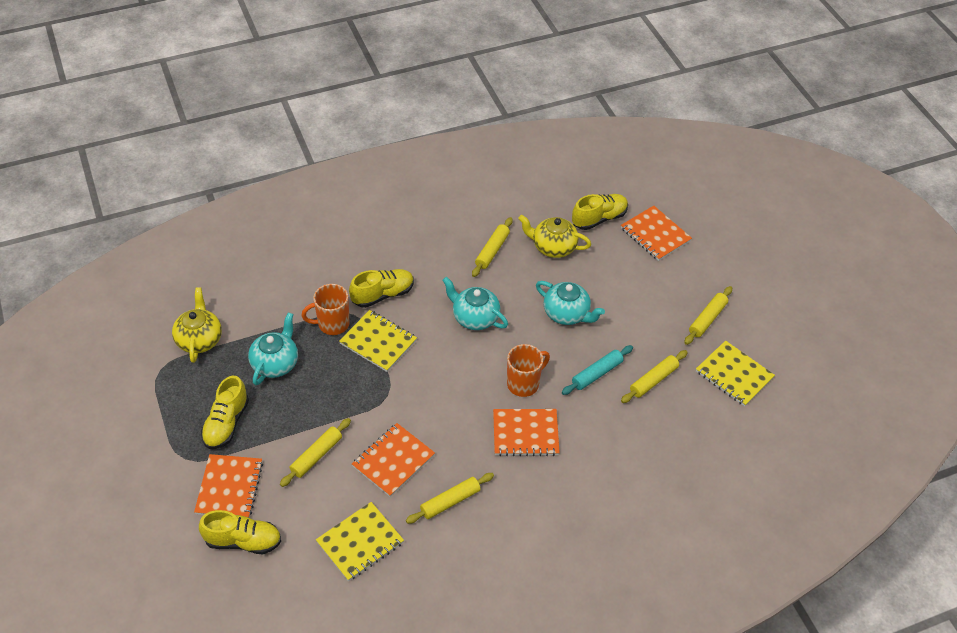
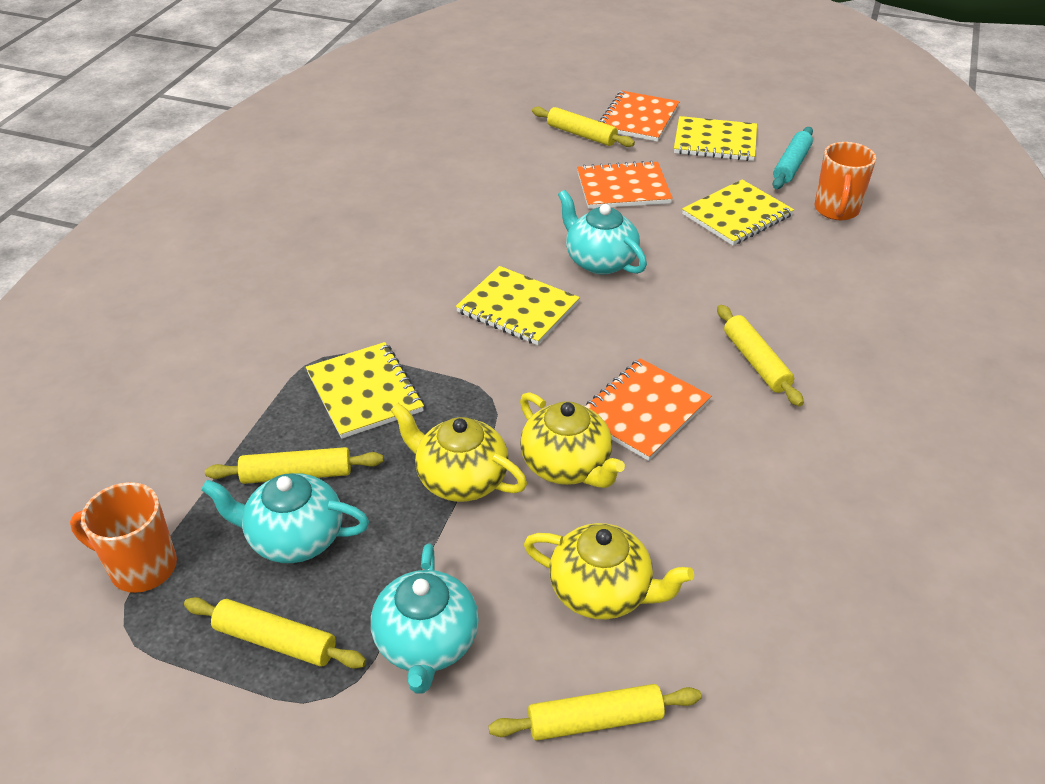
orange notebook: [194,454,263,518] [352,423,435,497] [493,409,560,456] [621,206,692,261] = 4 -> [577,160,673,209] [585,358,711,461] [599,90,680,142] = 3
yellow notebook: [316,502,404,581] [339,310,417,372] [696,341,775,407] = 3 -> [306,342,424,439] [456,266,580,345] [674,116,757,161] [682,180,794,246] = 4
yellow shoe: [199,510,281,554] [201,376,249,449] [349,269,414,308] [572,194,628,230] = 4 -> none = 0
yellow teapot: [172,287,222,363] [518,215,591,258] = 2 -> [390,403,527,502] [520,392,625,488] [524,523,694,620] = 3

